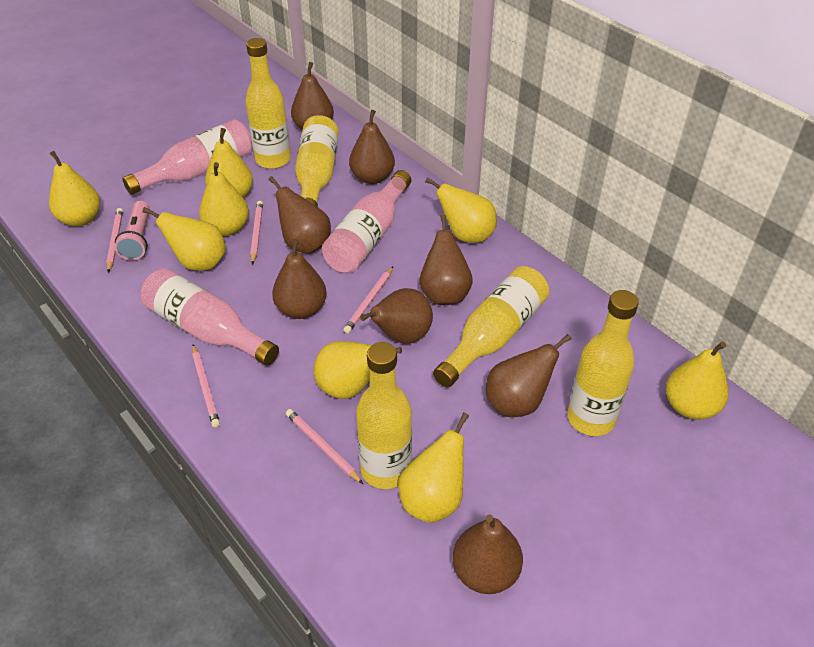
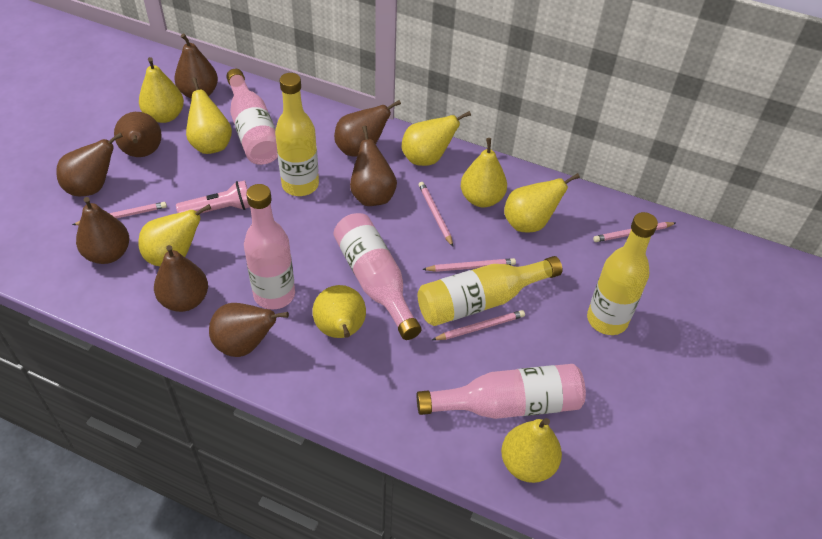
pink bottle: [122,119,252,195] [140,268,279,366] [322,170,411,273] = 3 -> [226,69,278,165] [244,184,295,309] [333,213,422,340] [417,364,586,419] = 4
yellow bottle: [245,38,291,169] [295,115,339,207] [356,342,412,489] [433,266,549,387] [567,290,639,436] = 5 -> [275,73,319,196] [418,256,562,326] [587,212,658,335] = 3

